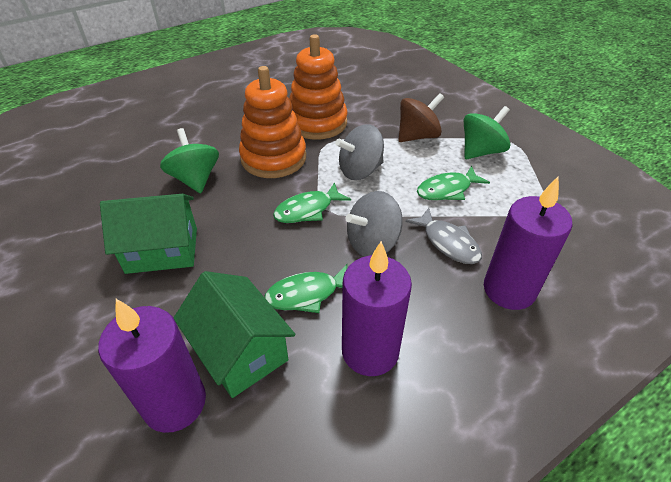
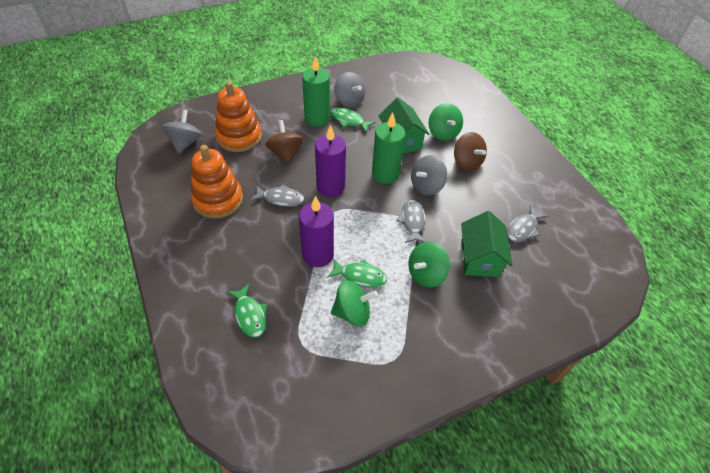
brown spinning top: [398,93,444,142] = 1 -> [265,120,303,165] [454,132,487,171] = 2
green candle: none = 0 -> [302,56,330,126] [372,112,405,184] = 2
green spinning top: [160,128,219,193] [464,106,511,159] = 2 -> [331,280,378,326] [408,242,450,288] [429,103,463,141] = 3
grey fish: [405,208,482,264] = 1 -> [250,184,304,207] [396,200,426,243] [507,205,548,242] = 3
grey spinning top: [335,124,384,180] [346,191,403,257] = 2 -> [162,109,202,154] [334,72,365,108] [411,155,448,196] = 3
purple candle: [98,299,206,433] [342,241,412,376] [484,177,573,310] = 3 -> [299,196,334,267] [315,125,346,197] = 2

